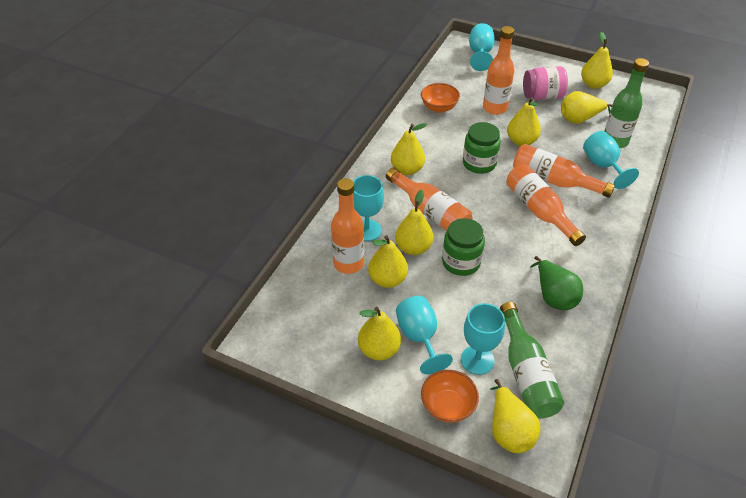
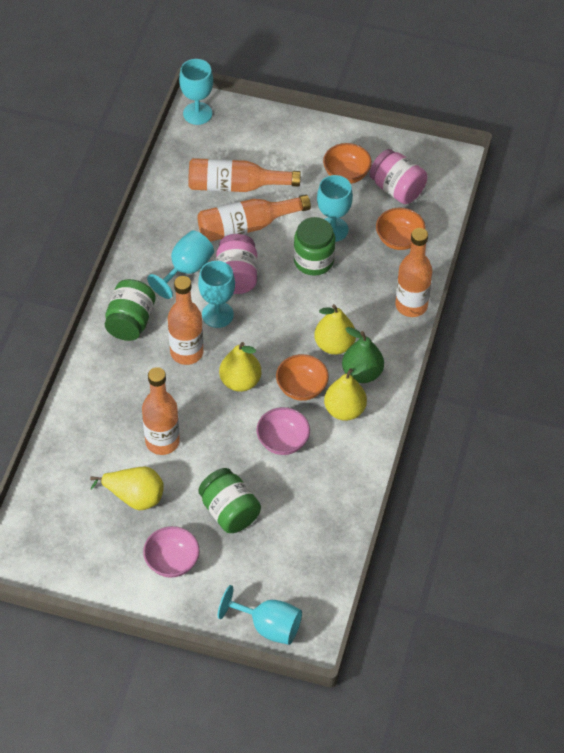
green bottle: [500,302,564,418] [604,58,649,148] = 2 -> none = 0
green jar: [442,218,485,276] [463,122,501,174] = 2 -> [105,279,156,341] [198,468,261,533] [294,217,335,276] = 3
orange bowl: [421,83,460,113] [421,370,479,423] = 2 -> [276,354,329,401] [323,143,372,184] [376,208,426,250] = 3
pink bowl: none = 0 -> [143,526,199,578] [256,407,310,455] = 2
pink jar: [523,66,568,100] = 1 -> [216,234,257,294] [369,149,428,204] = 2
yellow pear: [358,307,401,360] [368,235,408,288] [391,123,427,175] [395,190,434,255] [490,379,540,453] [507,97,541,146] [561,91,612,124] [581,32,613,89] = 8 -> [90,466,164,510] [219,342,261,392] [314,304,356,355] [324,363,367,421] = 4

